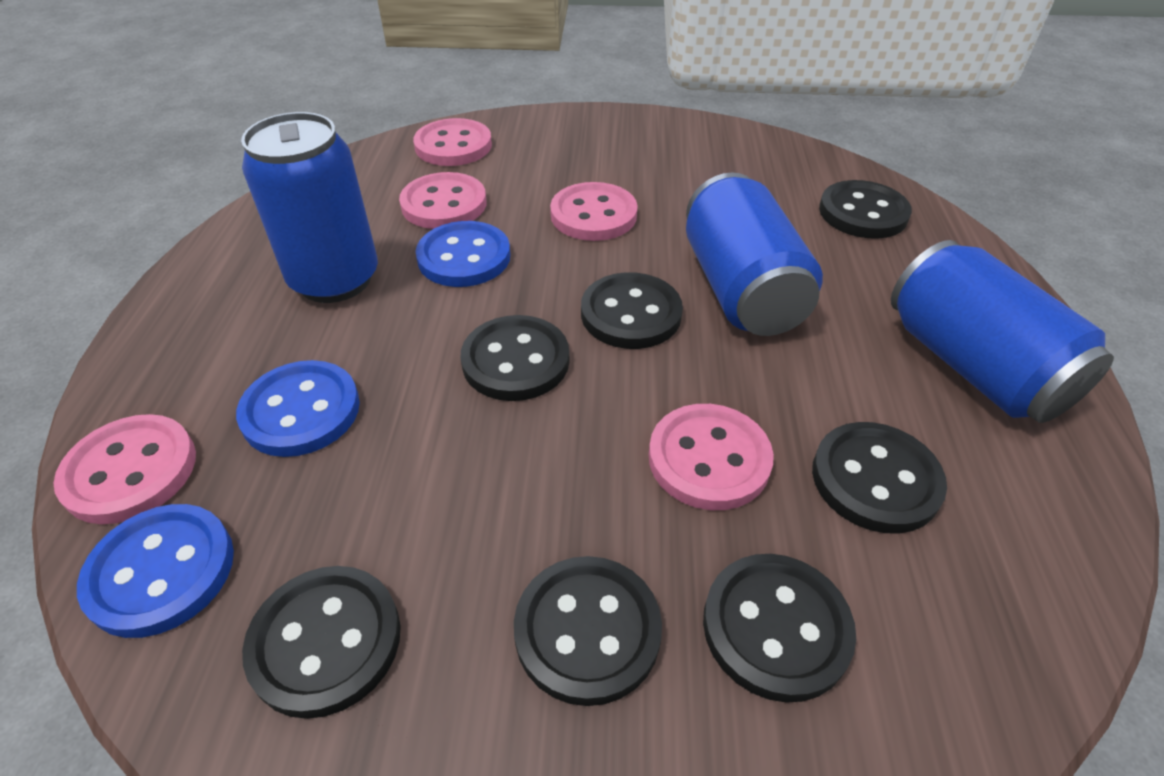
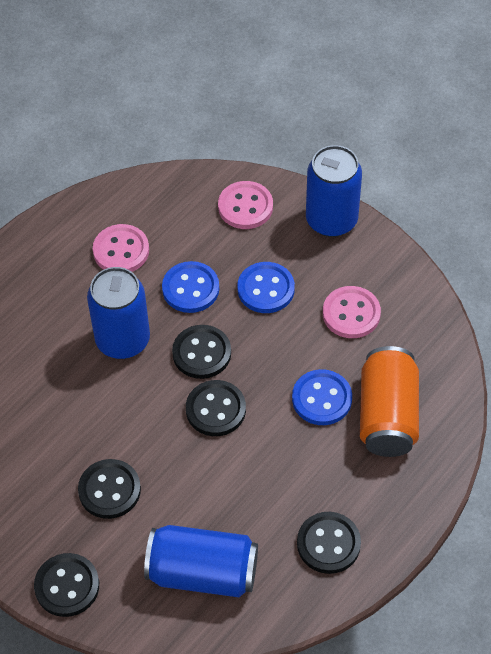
black button: [242,566,401,719] [461,315,569,401] [514,556,662,706] [581,272,683,349] [703,554,856,703] [812,422,947,534] [819,180,912,239] = 7 -> [34,553,99,617] [78,459,141,519] [172,325,231,379] [186,380,246,436] [297,512,361,574] = 5
orange can: none = 0 -> [360,346,419,457] = 1
pink button: [54,414,196,524] [399,172,486,229] [413,118,492,166] [550,182,638,241] [649,404,774,510] = 5 -> [93,224,149,272] [218,181,273,229] [323,286,381,338] = 3

